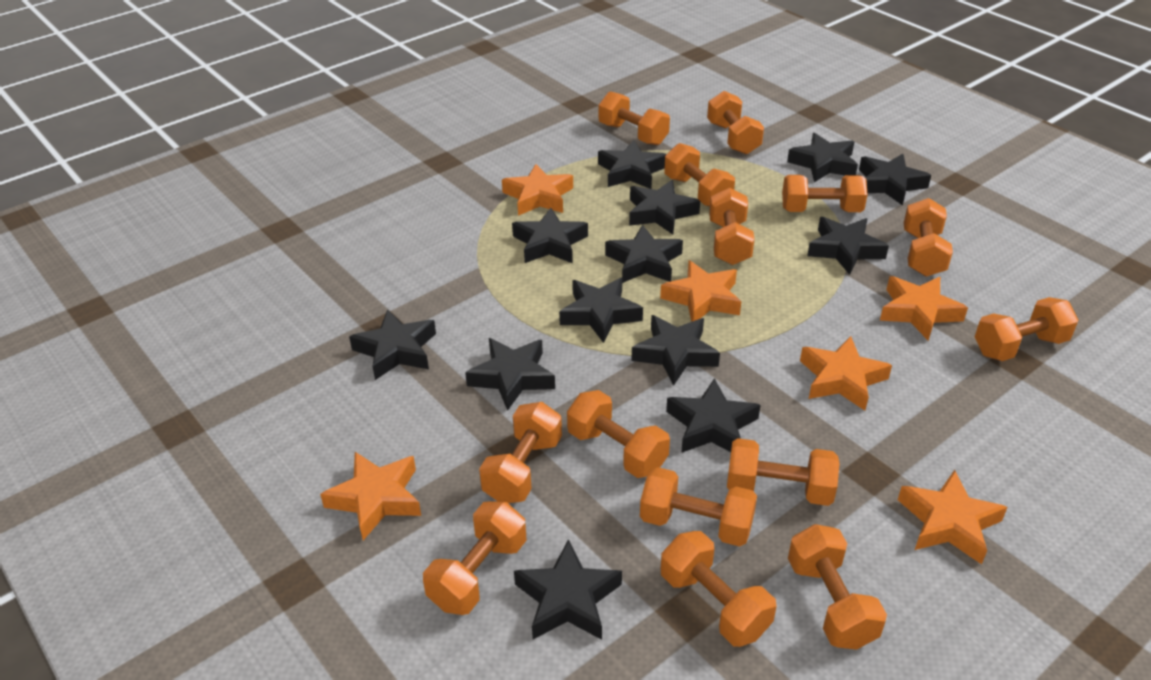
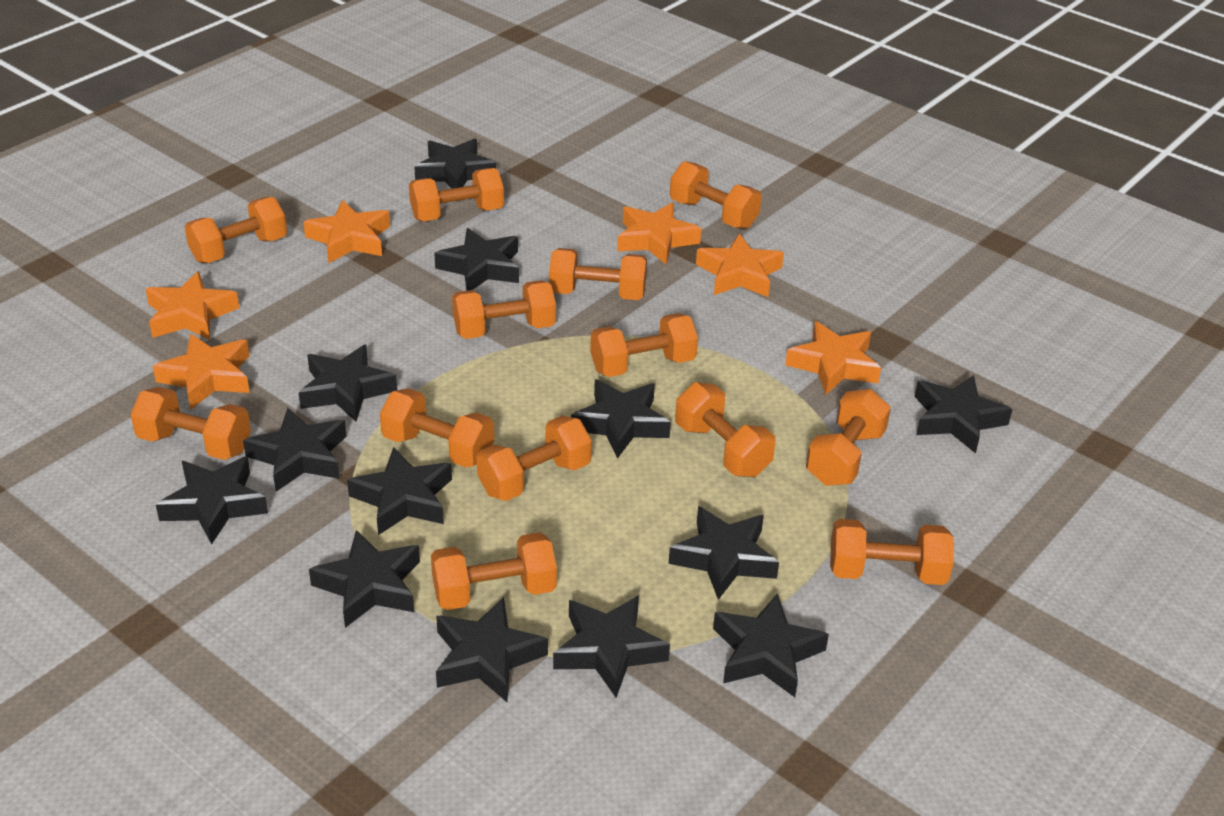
orange dumbbell: [423,501,527,615] [479,402,562,503] [567,390,670,478] [599,91,670,145] [640,467,757,547] [661,531,777,647] [664,143,735,206] [707,91,764,154] [709,188,755,265] [727,438,840,506] [782,175,868,212] [788,524,887,650] [904,198,953,277] [975,297,1079,361] = 14 -> [130,387,251,460] [185,197,287,263] [380,388,494,468] [409,168,504,221] [431,532,557,610] [452,280,556,339] [477,416,592,501] [549,248,647,300] [590,313,698,377] [670,161,762,229] [675,382,776,477] [806,389,891,486] [830,519,954,585] = 13

